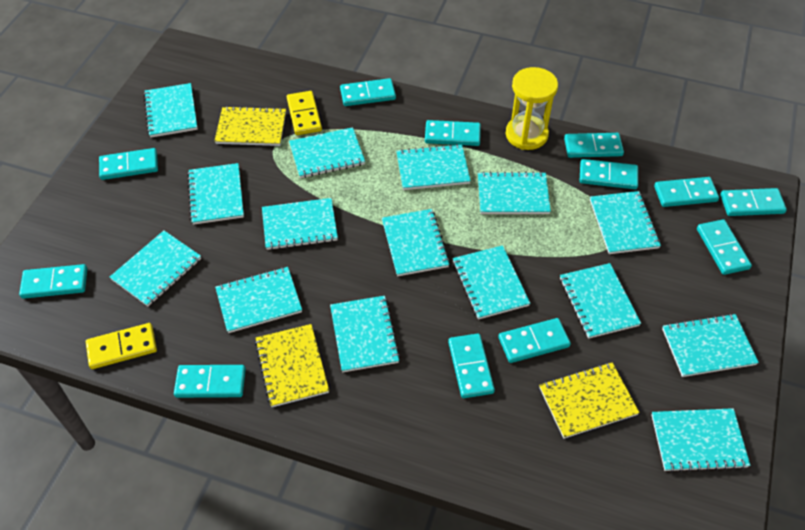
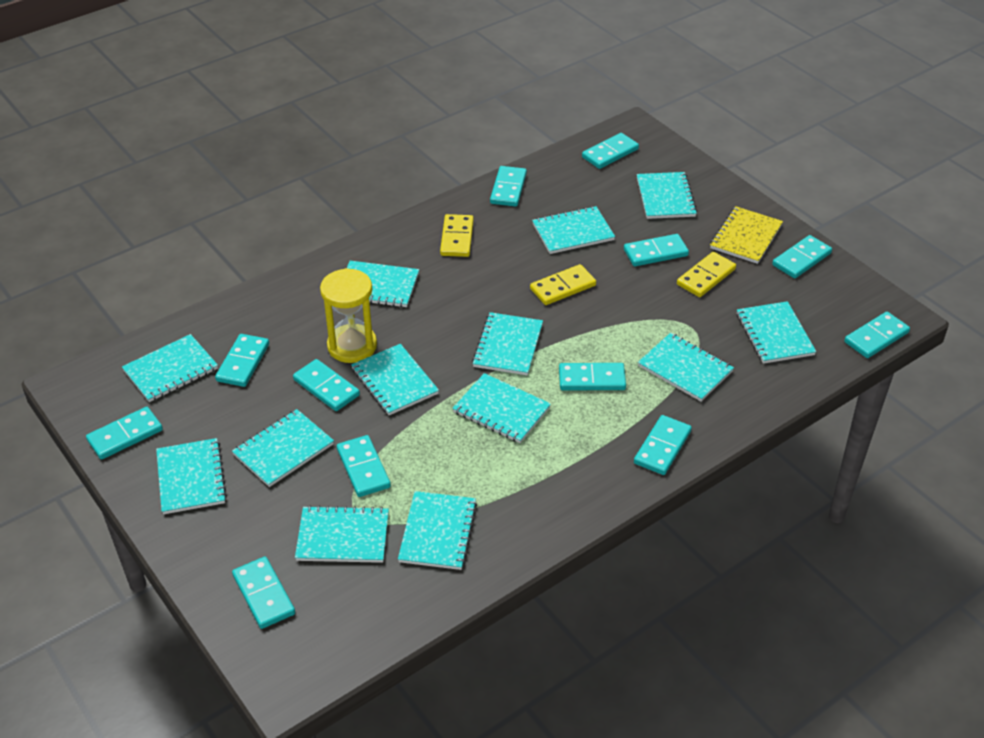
turquoise notebook: [110,231,201,306] [144,83,198,138] [187,163,244,225] [215,267,302,333] [262,198,338,250] [289,127,365,178] [330,296,400,372] [382,209,450,276] [396,144,471,190] [453,245,530,320] [478,172,551,214] [560,263,641,339] [590,191,661,254] [651,408,751,472] [662,314,759,377] = 15 -> [122,334,218,402] [156,438,227,514] [232,409,334,487] [295,505,389,563] [347,261,419,307] [351,344,439,415] [398,491,477,570] [452,373,551,443] [472,312,543,375] [532,206,615,254] [637,172,697,219] [638,333,734,401] [737,301,816,364] = 13
yellow domino: [86,323,157,369] [287,91,322,135] = 2 -> [440,214,474,257] [530,264,596,305] [677,252,736,297] = 3
yellow notebook: [214,106,286,146] [255,324,329,407] [539,362,640,439] = 3 -> [710,206,783,264] = 1

